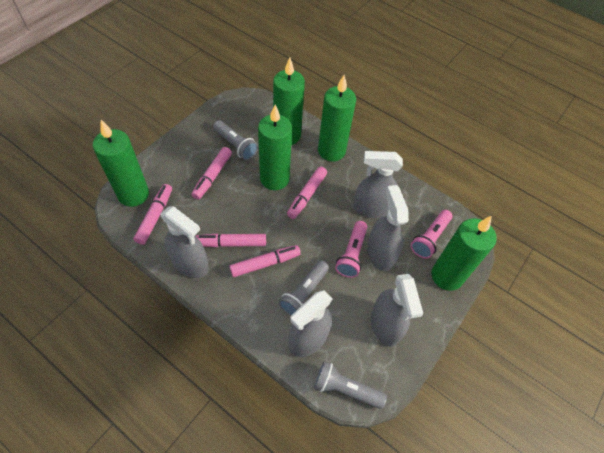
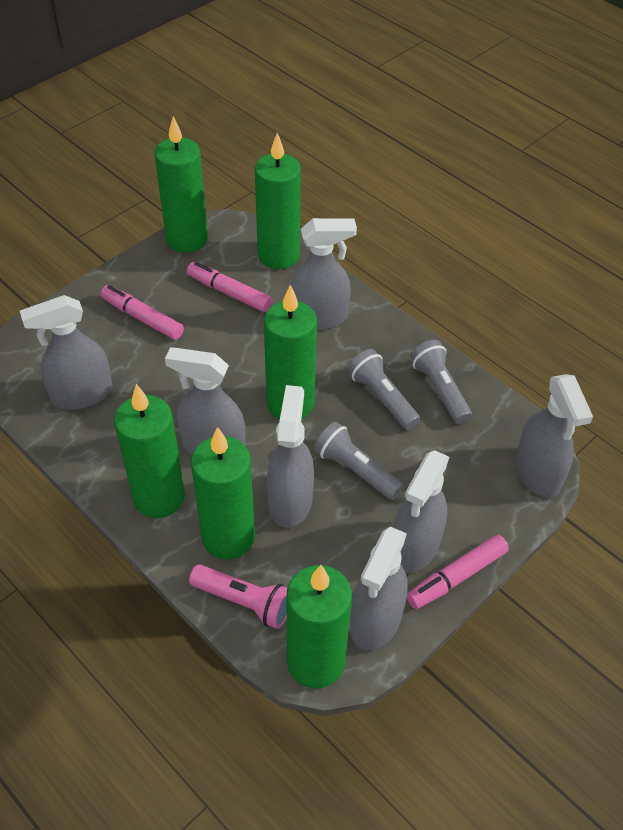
green candle: [93,120,149,207] [258,104,292,190] [273,58,305,145] [318,75,356,161] [431,216,497,291] = 5 -> [114,384,185,518] [154,116,208,253] [191,427,255,559] [255,133,301,269] [264,285,317,419] [286,565,352,689] = 6
grey spray bottle: [161,206,209,278] [289,291,333,357] [353,151,403,218] [367,185,409,271] [371,274,423,347] = 5 -> [20,295,113,410] [165,347,245,455] [267,385,314,528] [290,218,357,330] [350,527,407,651] [393,450,449,573] [515,374,593,498] = 7
pink flashlight: [335,221,367,278] [411,210,453,259] = 2 -> [189,565,287,629] = 1
pink marker: [133,184,172,245] [191,147,232,200] [196,234,266,247] [229,245,301,277] [287,167,327,219] = 5 -> [101,285,184,340] [187,262,272,312] [407,535,509,609] = 3

